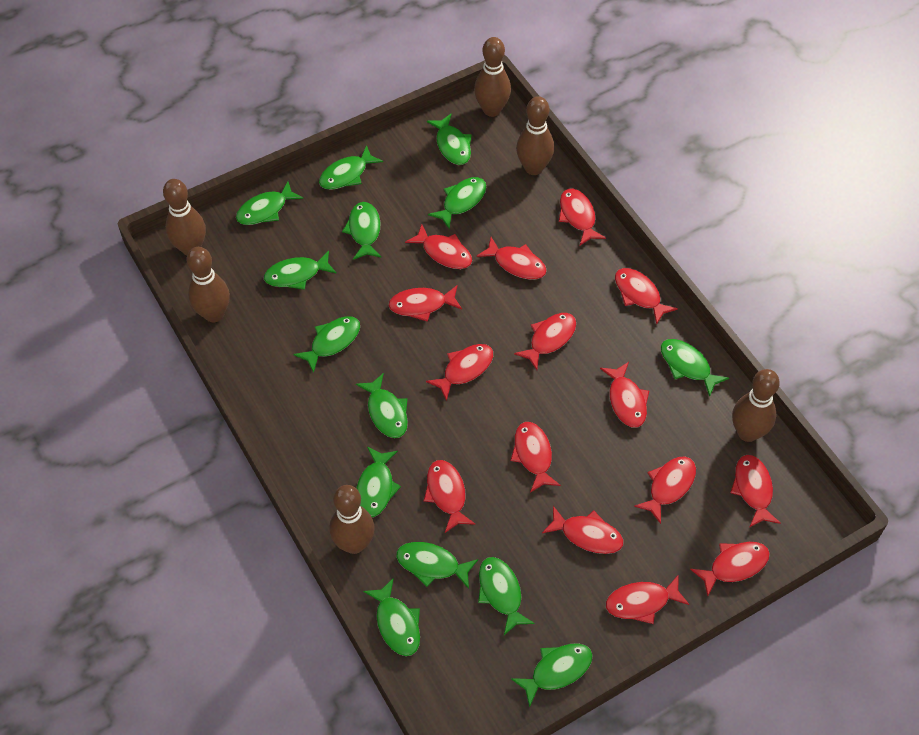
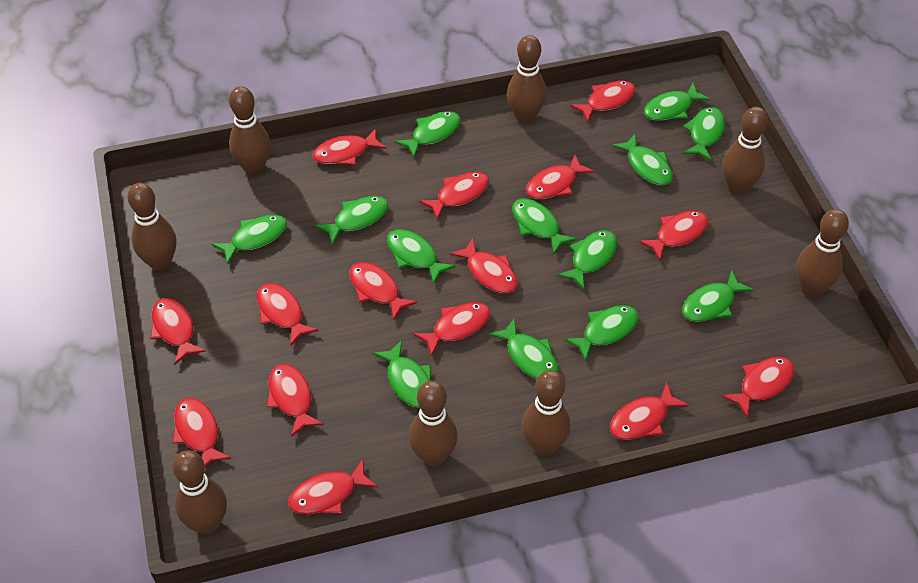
brown bowling pin: [163,179,206,255] [186,247,230,322] [329,485,375,554] [474,37,511,117] [516,96,554,175] [732,369,780,442] = 6 -> [127,183,176,271] [172,450,227,534] [229,86,271,175] [409,381,458,466] [507,35,547,124] [522,370,570,456] [722,107,768,195] [796,209,849,297] = 8
green fish: [236,181,303,225] [264,251,337,290] [293,316,360,373] [319,145,383,190] [342,202,382,260] [356,373,408,438] [356,447,401,517] [363,578,420,656] [396,542,478,589] [427,114,472,165] [428,177,486,229] [478,557,535,635] [511,643,593,708] [661,339,729,397] = 14 -> [212,215,287,265] [316,196,388,245] [373,340,431,408] [387,229,456,284] [395,111,460,157] [489,318,558,379] [512,198,577,254] [557,230,617,290] [564,305,638,362] [612,134,673,185] [644,83,710,121] [682,270,754,322] [683,107,725,161] = 13

